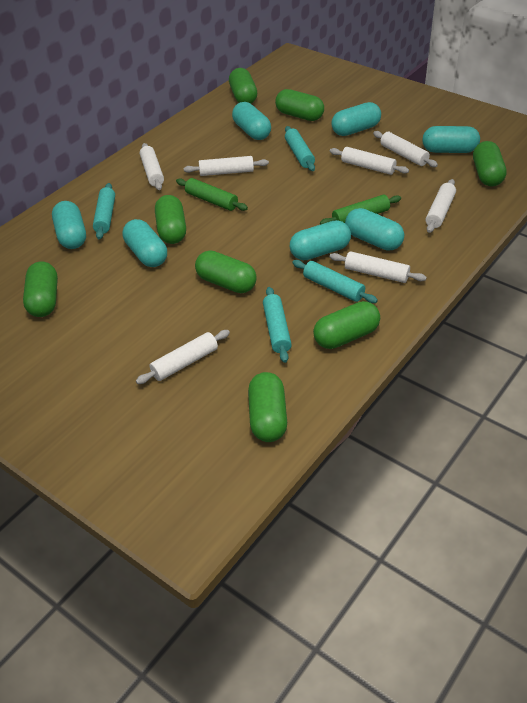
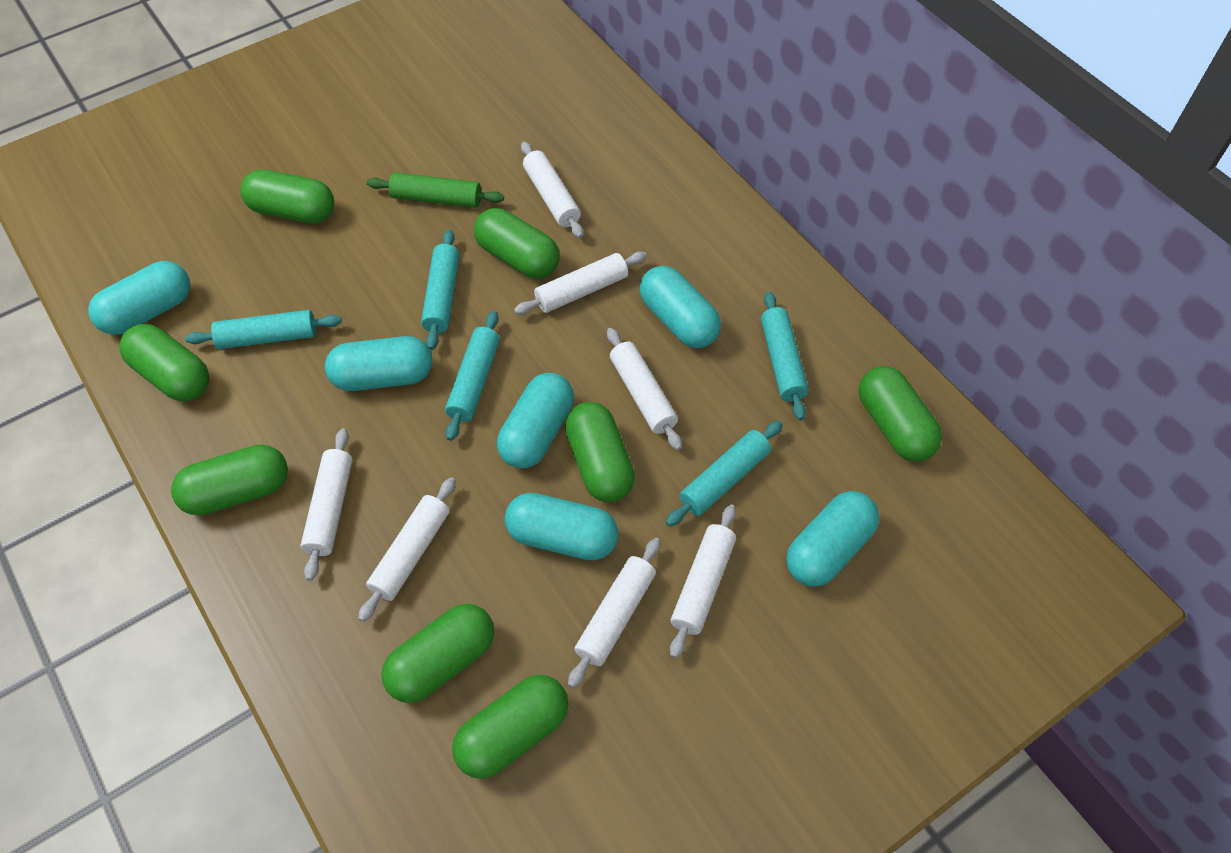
green rolling pin: [176,178,248,211] [320,195,401,225] = 2 -> [367,172,504,208] = 1
turquoise capsule: [52,201,86,249] [123,219,167,267] [232,102,271,140] [290,220,351,260] [331,102,381,136] [345,208,404,251] [422,126,480,153] = 7 -> [88,261,190,335] [325,336,432,391] [497,373,574,469] [505,493,619,560] [640,266,721,348] [786,491,880,587] = 6
turquoise rolling pin: [93,183,115,239] [263,287,292,363] [285,126,315,171] [292,260,378,303] = 4 -> [185,310,342,349] [421,230,460,350] [445,311,500,441] [666,421,783,527] [761,292,809,420] = 5

